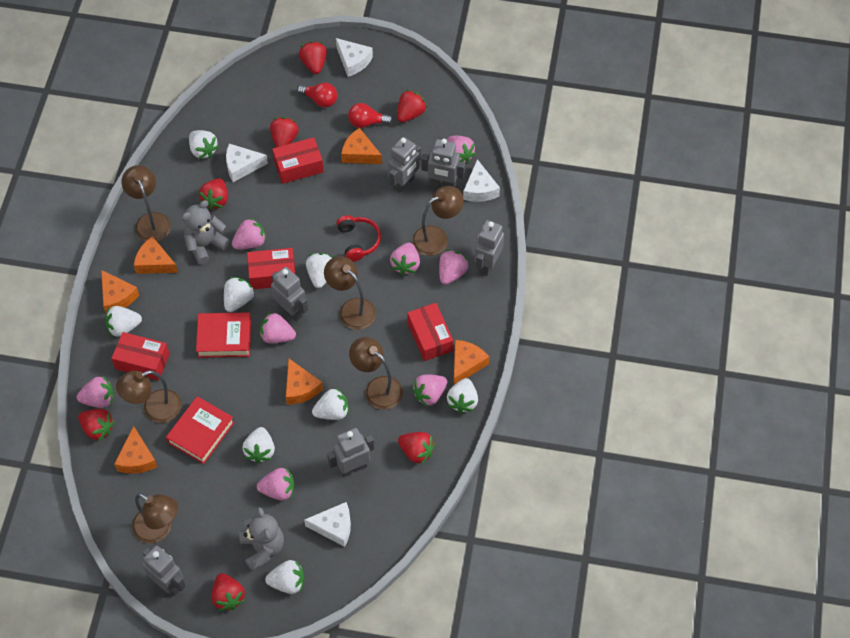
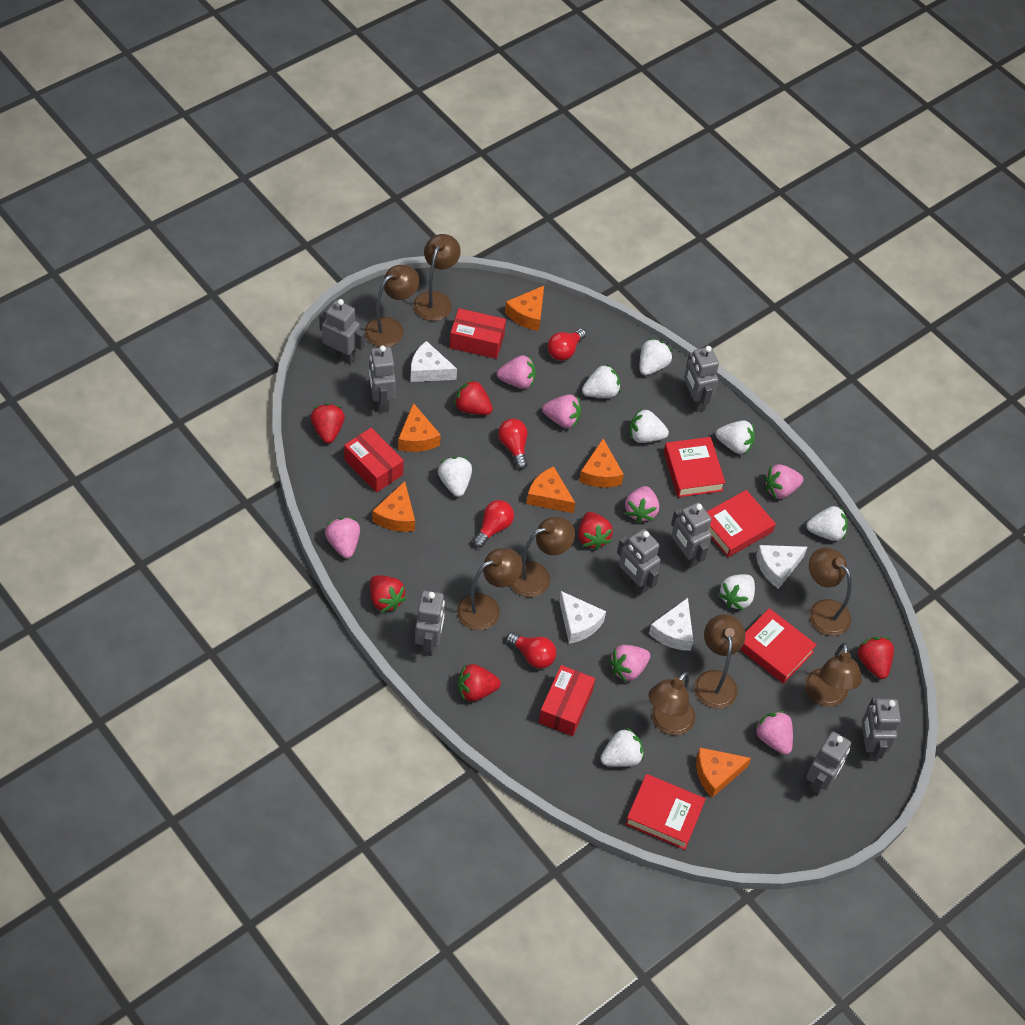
brown lamp: [116,370,182,423] [122,165,171,242] [132,493,178,543] [324,256,376,330] [349,337,403,410] [412,186,464,256] = 6 -> [364,265,419,347] [413,234,461,321] [457,548,523,631] [510,517,575,597] [649,672,695,735] [694,614,746,709] [805,643,862,707] [809,548,852,636] = 8
grey robot: [142,545,186,596] [271,267,308,321] [327,428,374,477] [388,137,421,193] [421,138,465,187] [475,220,504,276] = 6 -> [319,299,365,365] [369,345,396,413] [415,591,445,656] [617,529,661,595] [671,502,712,569] [684,346,719,412] [806,731,851,796] [862,697,901,761] = 8
grey teddy bear: [182,200,230,264] [239,507,284,571] = 2 -> none = 0
pink strawberry: [77,376,114,408] [232,218,266,249] [257,468,295,500] [260,312,296,343] [390,243,420,275] [412,375,447,407] [439,250,469,285] [447,136,476,164] = 8 -> [325,517,360,558] [497,355,536,389] [542,394,581,428] [609,645,650,682] [625,486,659,523] [754,711,793,755] [764,464,803,499] = 7
red book: [166,396,235,464] [196,312,251,358] = 2 -> [625,774,706,850] [664,437,725,497] [707,490,776,557] [740,608,817,684] = 4
red box: [111,332,170,380] [247,248,296,289] [272,137,324,184] [407,303,453,361] = 4 -> [344,428,404,493] [450,308,506,359] [539,665,595,736] = 3
red headphones: [336,215,381,262] = 1 -> none = 0
red light bulb: [297,83,337,108] [348,103,393,128] = 2 -> [473,500,514,548] [498,419,528,469] [506,632,556,669] [547,328,586,361] = 4
red strawberry: [78,409,115,441] [199,178,228,210] [211,573,245,611] [270,117,299,147] [299,41,327,74] [397,90,427,122] [398,432,435,464] = 7 -> [310,404,345,443] [370,575,406,612] [454,379,493,415] [458,664,501,701] [578,512,613,550] [857,637,894,679] = 6

